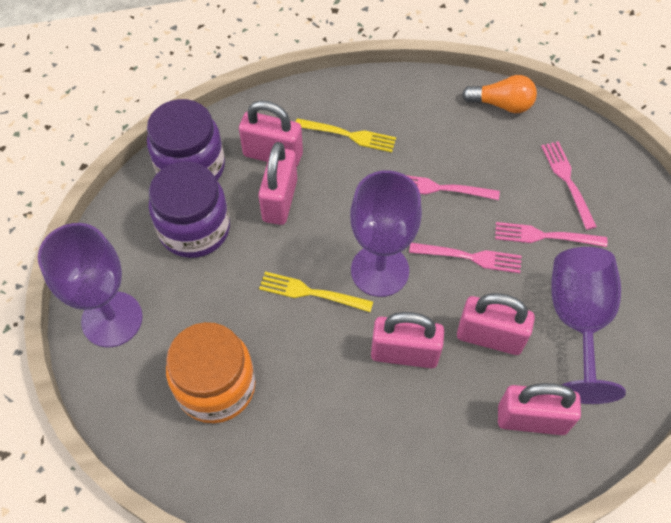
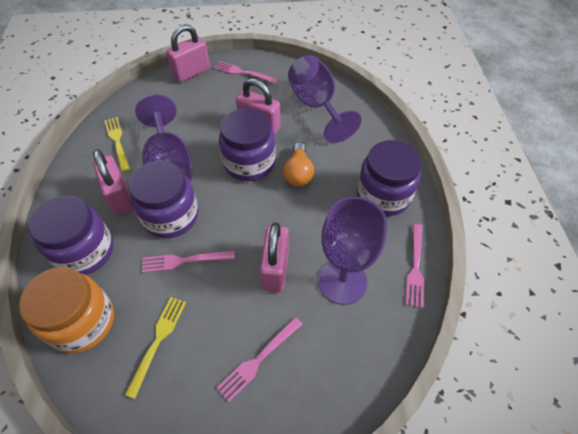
pink padlock: [239,100,303,167] [258,142,297,225] [371,312,444,368] [457,293,535,355] [498,383,581,435] = 5 -> [93,149,134,216] [166,24,210,82] [236,78,281,135] [260,223,289,292] = 4
purple jar: [147,99,225,181] [149,161,230,258] = 2 -> [28,196,113,275] [129,160,198,238] [219,108,276,181] [357,140,421,216] = 4

